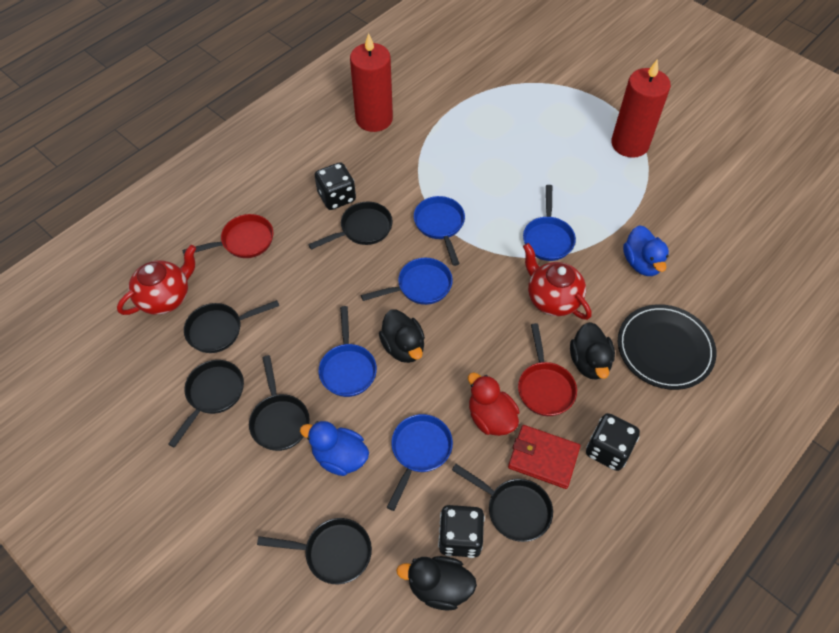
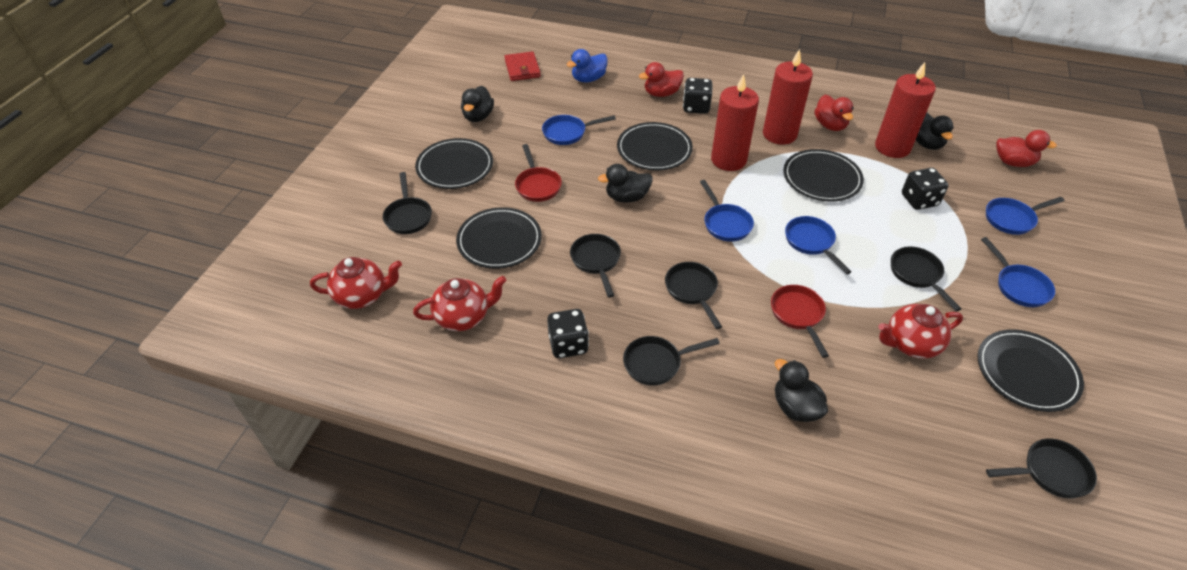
black duck: [379,309,425,363] [396,556,477,611] [570,322,615,380] = 3 -> [461,86,494,122] [598,164,653,203] [775,359,828,422] [916,113,954,150] = 4
black plate: [618,304,716,390] = 1 -> [415,138,493,189] [456,207,542,269] [617,122,693,171] [783,149,864,202] [978,329,1084,412] = 5
blue duck: [300,421,369,476] [623,225,669,276] = 2 -> [566,49,608,82] = 1
red candle: [350,33,393,132] [611,59,671,158] = 2 -> [711,74,759,171] [763,49,813,145] [875,62,936,158] = 3
red duck: [468,372,519,436] = 1 -> [639,62,684,97] [814,95,854,131] [996,130,1057,167] = 3
red teapot: [117,245,196,315] [523,243,592,320] = 2 -> [310,257,402,309] [413,276,507,331] [878,304,963,359] = 3

